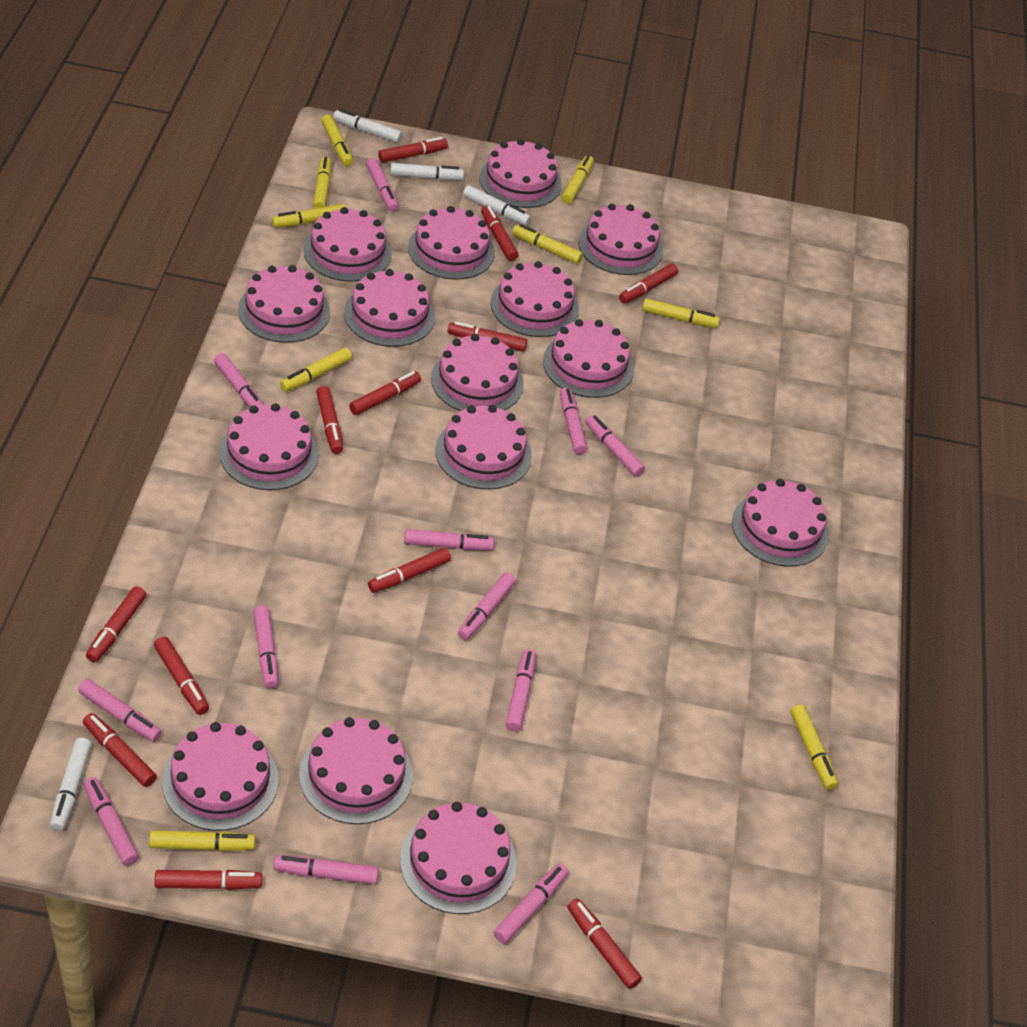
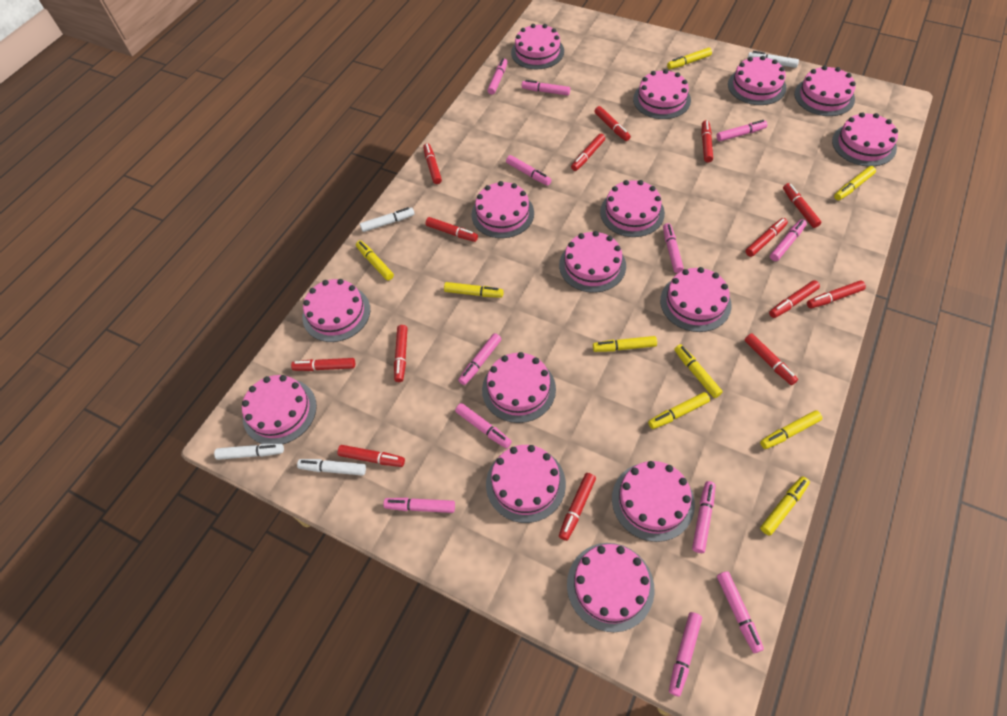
red marker: [83,713,157,787] [86,586,146,662] [154,636,209,715] [155,870,262,890] [316,386,343,454] [349,371,421,415] [368,548,451,593] [378,137,448,162] [448,322,527,352] [481,206,518,261] [567,898,642,989] [619,263,678,303] = 12 -> [291,358,355,371] [337,445,405,467] [394,325,408,382] [423,143,442,184] [426,217,478,242] [559,473,596,541] [571,134,605,171] [594,106,631,141] [701,120,713,162] [744,333,798,385] [745,218,788,257] [769,280,820,318] [783,183,821,228] [807,281,866,308] = 14

